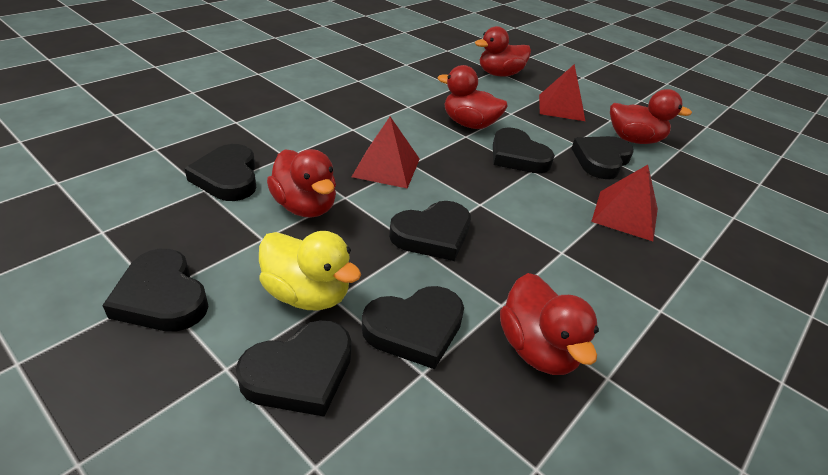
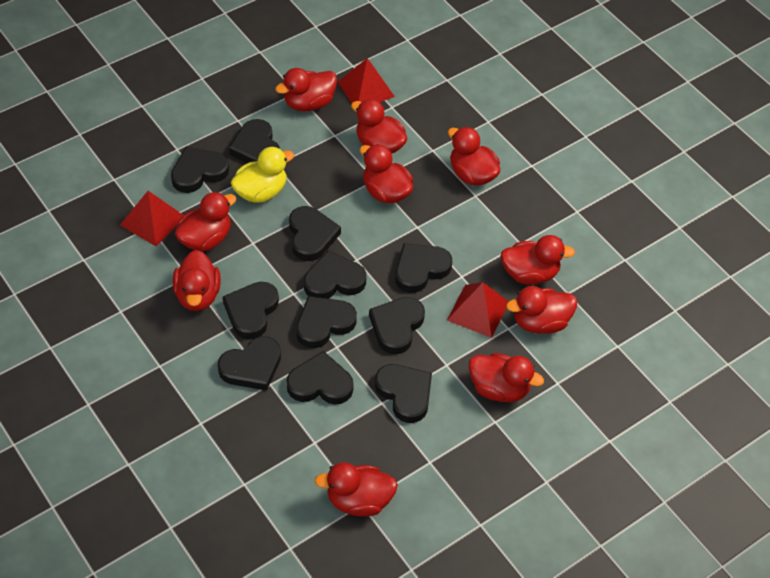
black heart: [102,249,209,331] [184,144,256,201] [236,320,352,417] [362,286,464,369] [389,201,471,261] [493,127,555,173] [571,136,634,179] = 7 -> [171,147,229,193] [218,336,281,391] [223,282,279,339] [229,119,280,163] [287,351,354,404] [289,206,341,261] [296,296,357,348] [304,251,366,299] [369,297,425,354] [375,364,432,423] [395,243,452,293] = 11
red duck: [267,149,336,218] [438,65,508,129] [475,26,531,77] [500,273,599,375] [610,89,692,144] = 5 -> [173,250,221,311] [175,192,236,251] [275,68,337,112] [314,462,398,517] [351,99,407,154] [360,144,413,203] [448,127,500,185] [469,353,544,402] [501,235,575,285] [506,286,577,334] = 10

